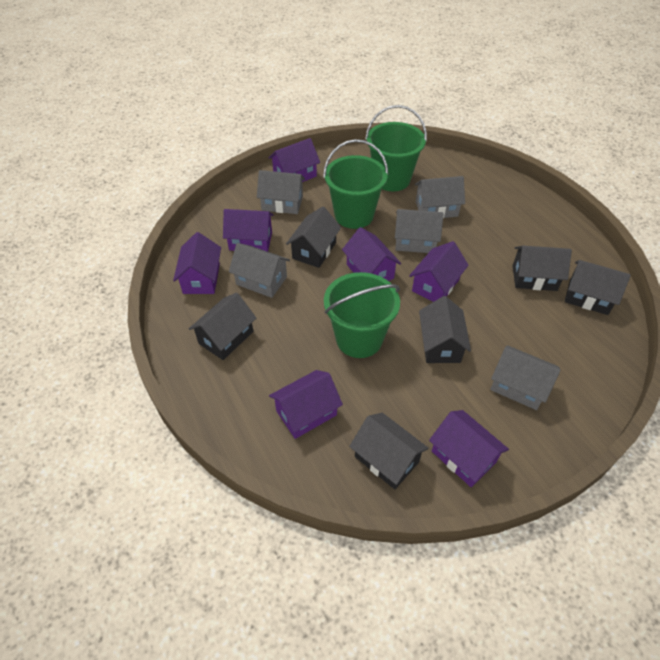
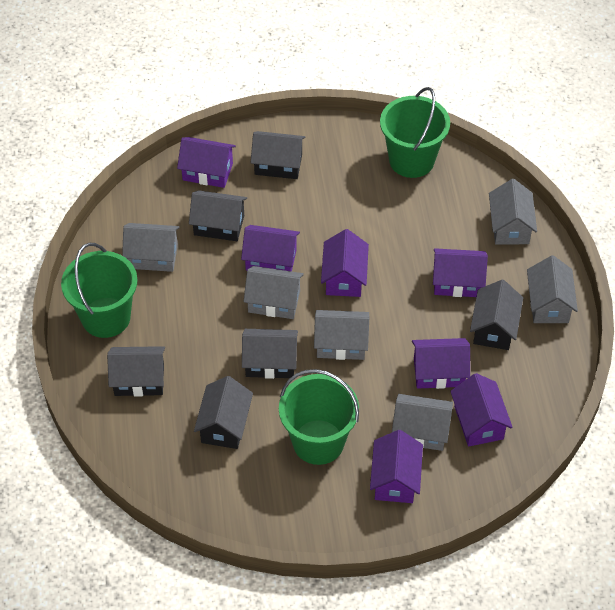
grey house: [229,243,290,298] [257,170,305,214] [395,209,444,253] [415,176,465,219] [490,345,561,410] = 5 -> [122,223,180,272] [243,266,304,319] [314,310,369,360] [392,394,453,451] [489,179,537,245] [527,255,578,323] = 6

